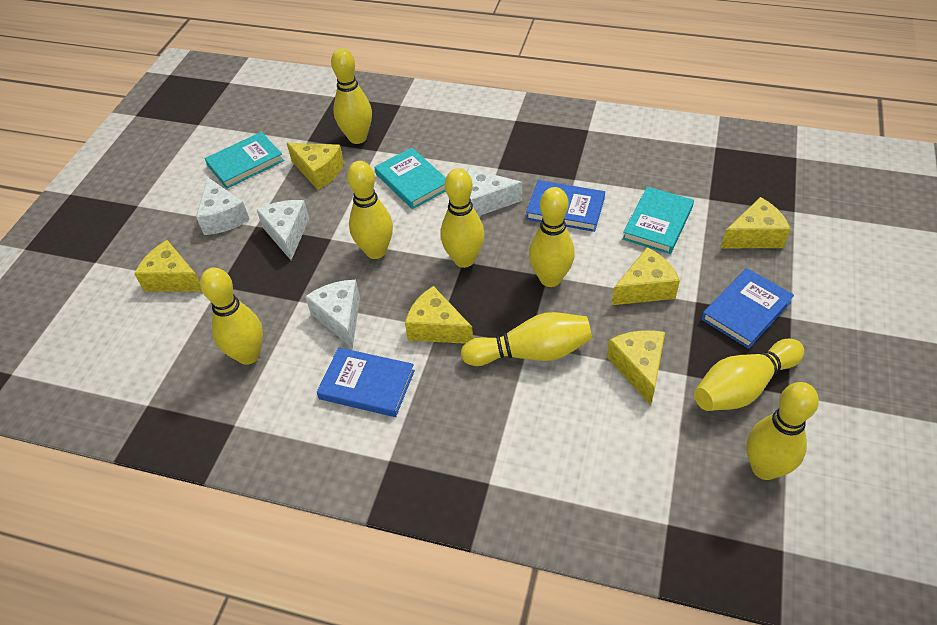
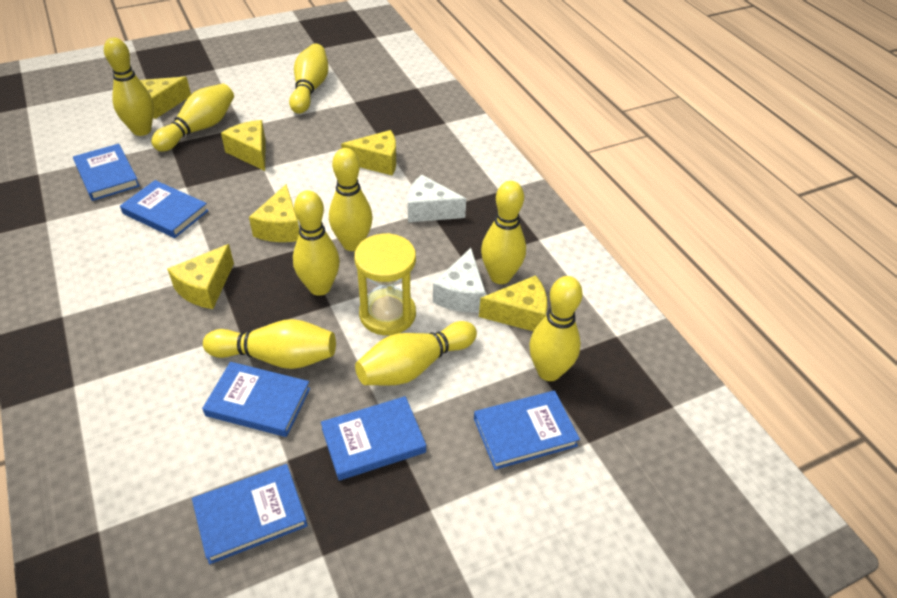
blue book: [317,347,415,417] [526,180,605,232] [701,268,794,349] = 3 -> [73,144,140,201] [120,180,209,238] [192,464,308,564] [202,362,310,437] [321,396,426,481] [474,391,580,470] = 6
turquoise book: [205,132,284,189] [375,148,446,209] [622,186,694,254] = 3 -> none = 0
white cheese: [196,177,250,235] [257,200,309,260] [305,280,360,348] [467,168,522,216] = 4 -> [408,175,466,222] [433,248,486,313] = 2
yellow bowling pin: [200,267,263,365] [331,48,372,144] [347,161,393,259] [440,168,485,268] [461,312,592,366] [529,187,575,287] [694,339,804,411] [746,382,819,480] = 8 -> [104,37,154,136] [151,83,234,152] [203,319,336,369] [289,43,328,114] [293,190,340,296] [329,148,372,251] [355,321,477,386] [481,181,526,284] [529,276,583,381] = 9
yellow hourglass: none = 0 -> [354,233,416,335] = 1

